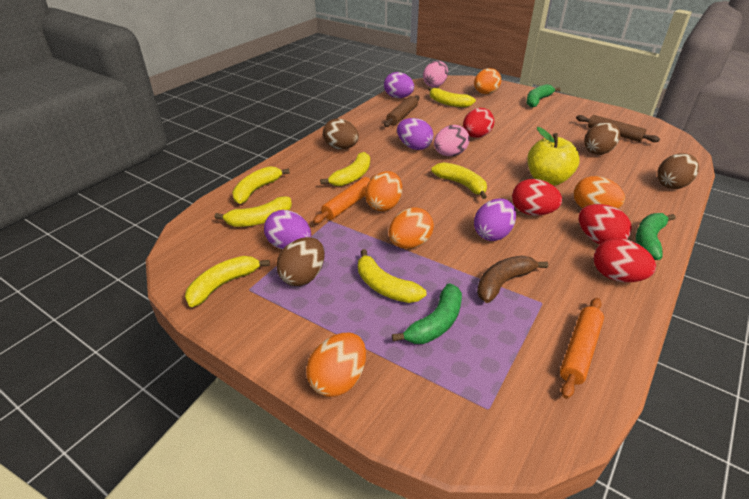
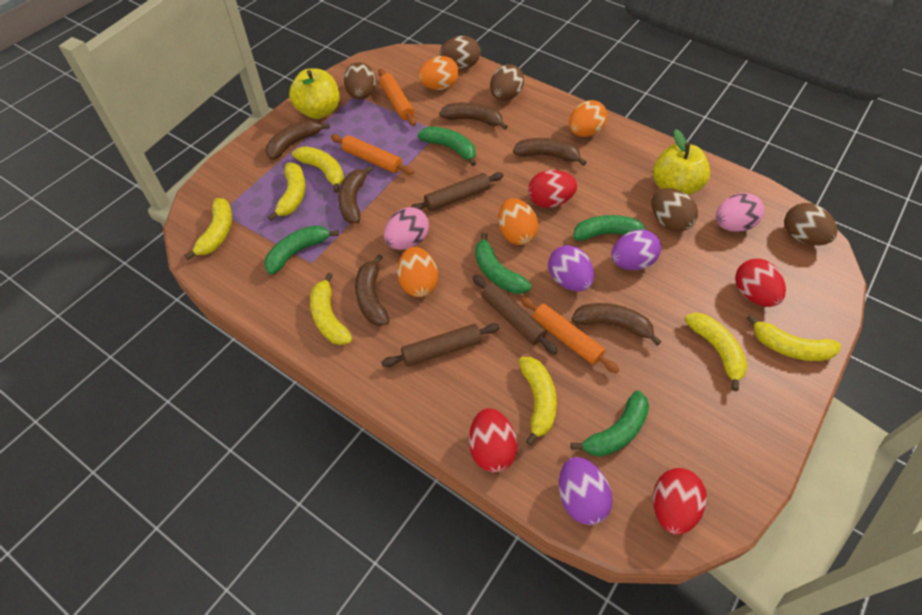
brown banana: [477,256,548,303] = 1 -> [266,120,330,160] [338,165,373,223] [355,254,389,326] [439,102,508,130] [513,138,587,166] [572,303,661,345] = 6
brown egg: [276,237,325,286] [323,119,359,149] [584,122,620,155] [657,153,699,189] = 4 -> [343,62,376,99] [440,36,480,69] [490,64,524,101] [651,188,698,232] [784,203,838,245] = 5
brown rolling pin: [384,95,420,127] [576,115,660,142] = 2 -> [381,324,500,367] [411,172,504,211] [472,275,558,354] = 3
green banana: [392,283,462,344] [526,84,561,108] [636,213,676,260] = 3 -> [264,225,339,275] [417,126,476,166] [475,232,532,294] [571,390,649,457] [573,215,646,241] = 5
orange egg: [306,333,366,397] [365,171,402,211] [389,207,434,249] [474,68,501,94] [574,176,625,209] = 5 -> [397,247,438,297] [418,56,459,90] [498,198,538,245] [569,100,608,137] = 4
orange rolling pin: [313,175,375,224] [560,298,604,399] = 2 -> [331,134,414,175] [378,69,416,126] [521,297,619,373] = 3
purple egg: [264,210,311,249] [384,72,414,98] [397,118,433,150] [474,198,516,241] = 4 -> [548,245,594,291] [559,457,613,525] [611,230,661,270] = 3
yellow apple: [527,127,580,186] = 1 -> [289,68,340,119] [653,129,710,195] = 2

